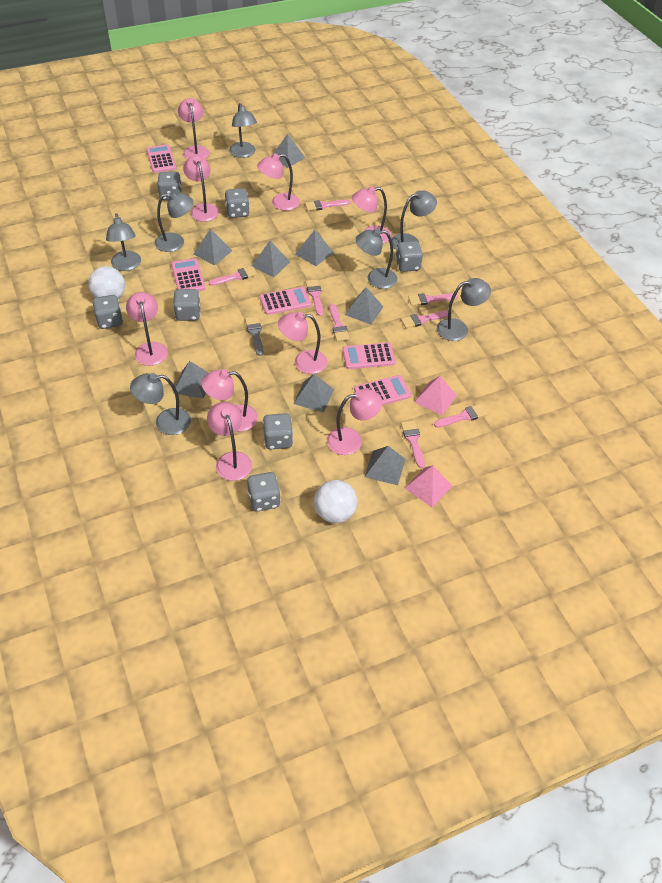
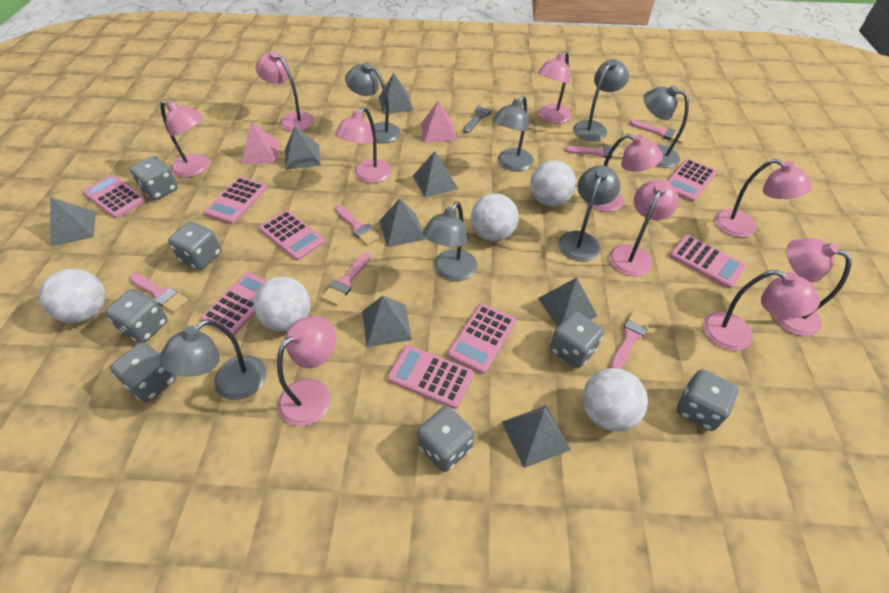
pink brush: [208,266,257,286] [305,200,351,211] [306,279,323,316] [330,304,350,341] [401,311,448,328] [401,420,425,468] [408,293,458,306] [434,404,488,428] = 8 -> [129,273,188,313] [321,252,370,306] [334,204,381,246] [565,146,624,159] [610,310,652,369] [629,120,687,144] = 6
pink calculator: [146,144,176,173] [171,258,205,291] [260,287,311,315] [342,342,396,369] [354,375,411,405] = 5 -> [83,175,146,218] [201,272,268,335] [204,177,267,224] [259,210,325,261] [387,345,474,409] [447,304,516,374] [667,159,717,202] [669,235,747,289] = 8
pink lamp: [126,292,168,366] [178,98,209,159] [183,155,219,222] [201,369,258,431] [207,402,252,481] [257,153,300,211] [278,312,327,374] [327,389,383,455] [352,186,391,244] = 9 -> [160,100,209,178] [256,51,314,131] [277,316,337,426] [335,107,391,183] [538,51,572,124] [587,134,663,212] [609,179,679,276] [703,270,820,351] [715,159,812,237] [772,238,852,336] = 10
white ball: [88,266,125,299] [314,480,357,523] = 2 -> [39,269,106,323] [253,277,311,332] [471,193,519,242] [530,160,576,207] [583,368,648,431] = 5

